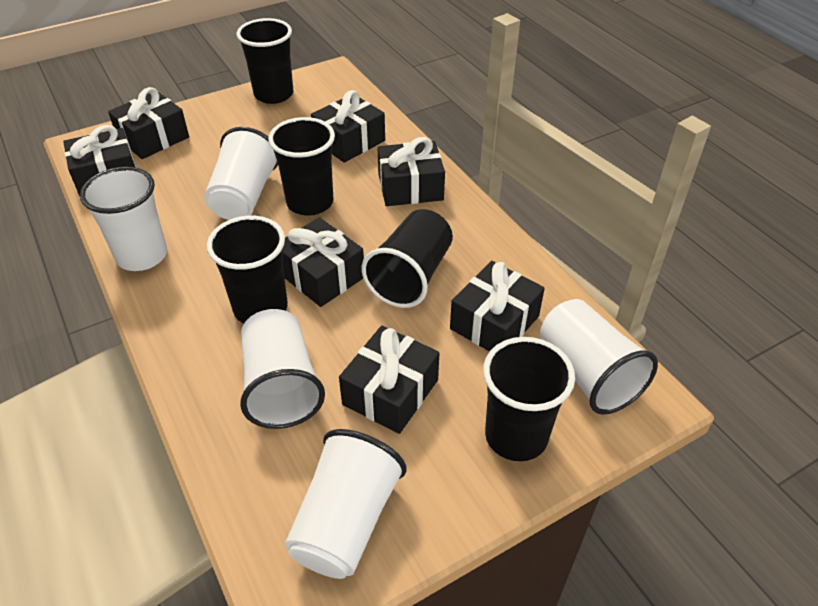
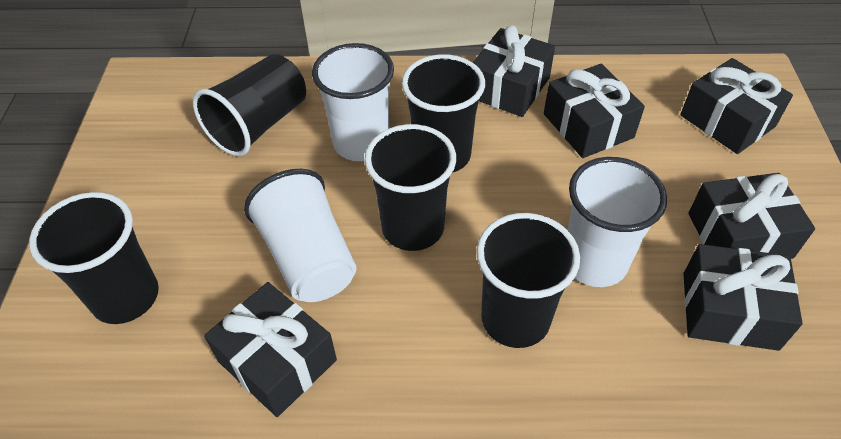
black gift: [63,125,136,196] [108,87,189,159] [283,217,364,307] [311,90,385,163] [339,326,439,434] [378,137,445,206] [450,261,545,352] = 7 -> [204,282,337,417] [473,25,555,117] [544,64,645,158] [680,58,793,154] [683,244,803,351] [689,173,815,259] = 6
white cup: [80,167,167,271] [204,127,278,220] [240,309,325,429] [285,429,407,579] [540,299,658,415] = 5 -> [244,169,356,302] [312,43,394,161] [568,157,667,287] = 3

